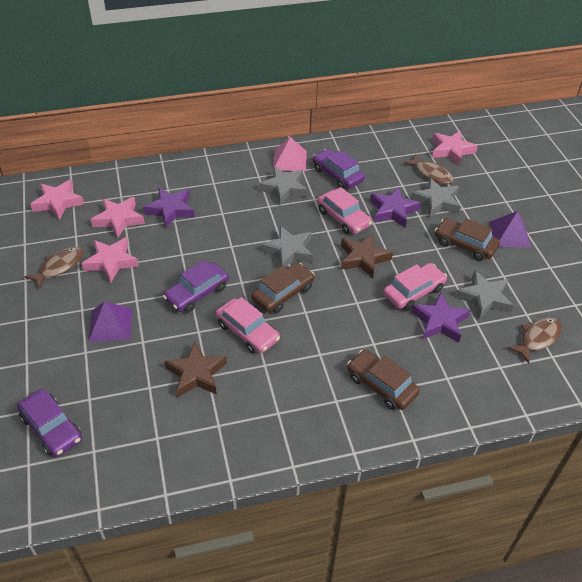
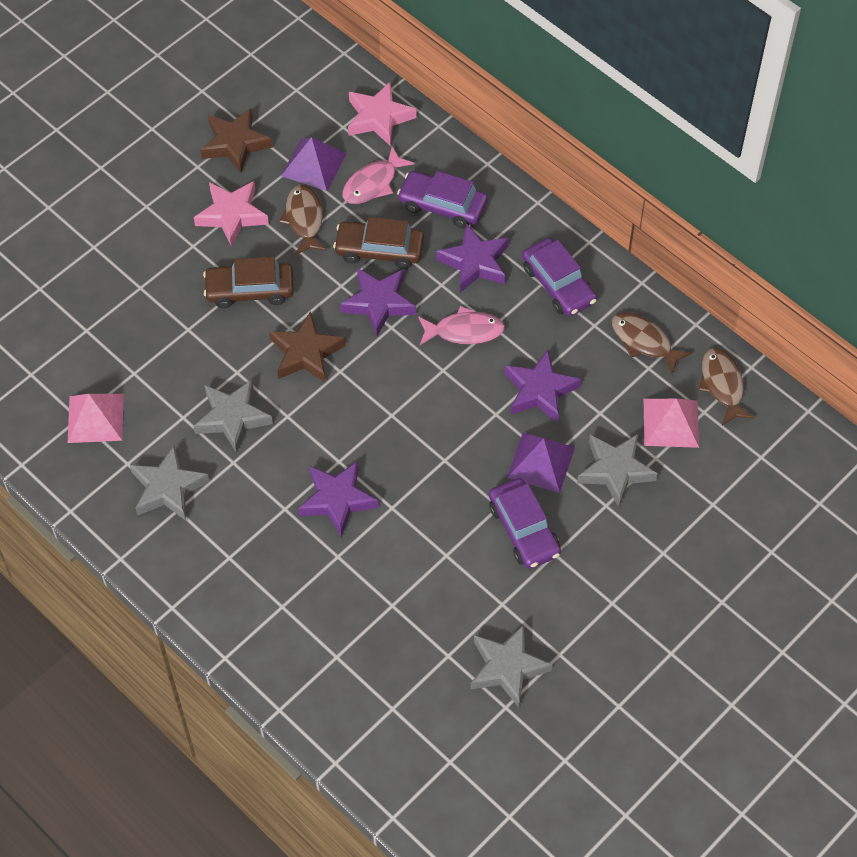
brown car: [251,263,315,313] [347,350,420,410] [435,218,500,261] = 3 -> [203,257,294,308] [333,217,424,269] = 2
pink car: [216,297,280,354] [317,187,372,234] [383,263,447,310] = 3 -> none = 0
pink fish: none = 0 -> [342,146,415,204] [418,306,505,345] = 2
pink pyramid: [273,137,307,172] = 1 -> [68,394,124,443] [644,399,699,448] = 2
pink star: [30,180,84,220] [81,237,139,283] [91,197,145,238] [432,131,478,166] = 4 -> [194,181,269,247] [348,81,416,146] = 2
purple star: [143,188,195,228] [370,187,421,228] [411,293,470,343] = 3 -> [298,461,378,537] [340,268,416,336] [436,223,509,292] [504,350,581,423] = 4

